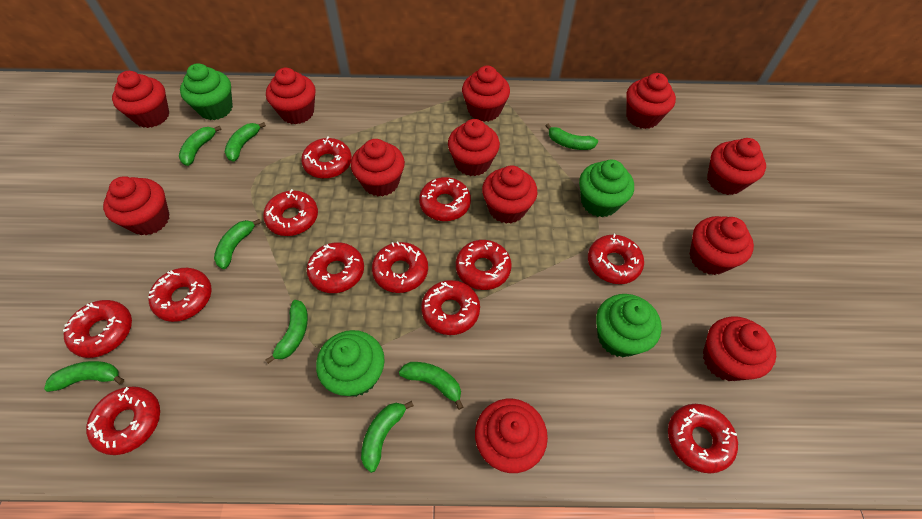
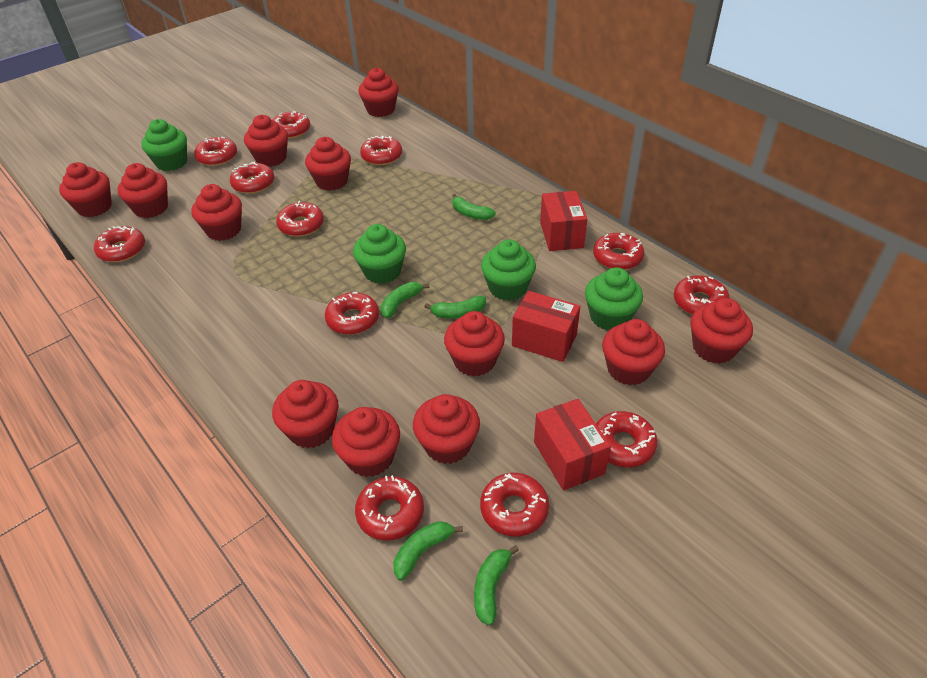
green banana: [44,361,124,392] [179,126,222,166] [214,219,261,269] [225,122,266,162] [265,300,308,364] [361,401,414,473] [399,362,463,410] [545,124,598,150] = 8 -> [381,282,429,318] [393,521,463,581] [424,296,486,319] [452,194,496,220] [474,545,519,626] = 5
red box: none = 0 -> [512,291,580,362] [534,399,611,491] [540,191,588,251] = 3

